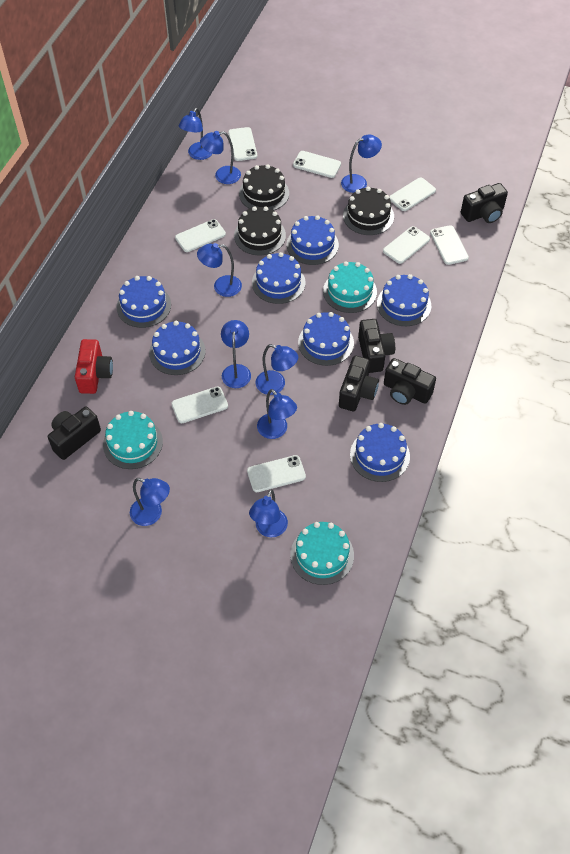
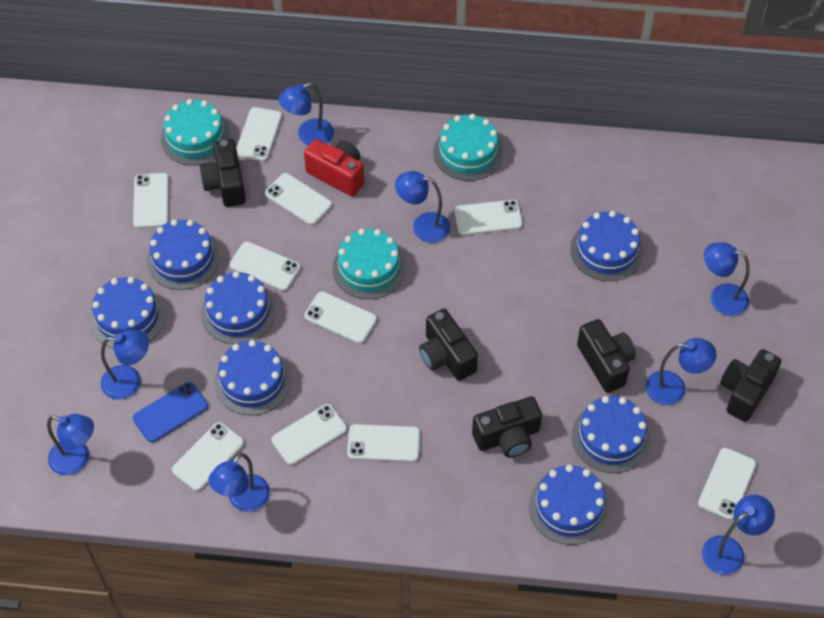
black cake: [234,206,286,255] [239,164,289,211] [343,187,394,235] = 3 -> none = 0
blue lamp: [130,478,170,526] [179,108,212,160] [197,243,242,297] [200,131,241,184] [221,320,251,388] [249,489,288,537] [256,344,298,395] [257,389,297,439] [341,135,382,193] = 9 -> [47,414,94,476] [101,330,149,400] [208,453,270,512] [278,82,334,145] [395,171,450,243] [645,338,717,405] [702,494,775,575] [704,242,750,316] = 8
blue phone: none = 0 -> [133,382,208,443] = 1
white phone: [171,387,228,423] [175,219,226,252] [228,127,257,161] [247,455,306,492] [293,151,341,178] [383,226,430,264] [389,177,436,211] [430,225,469,265] = 8 -> [133,173,169,228] [172,422,244,491] [229,242,301,291] [236,107,282,161] [265,173,332,225] [271,404,347,465] [304,292,377,344] [347,424,420,462] [455,200,523,235] [698,448,756,520] = 10

